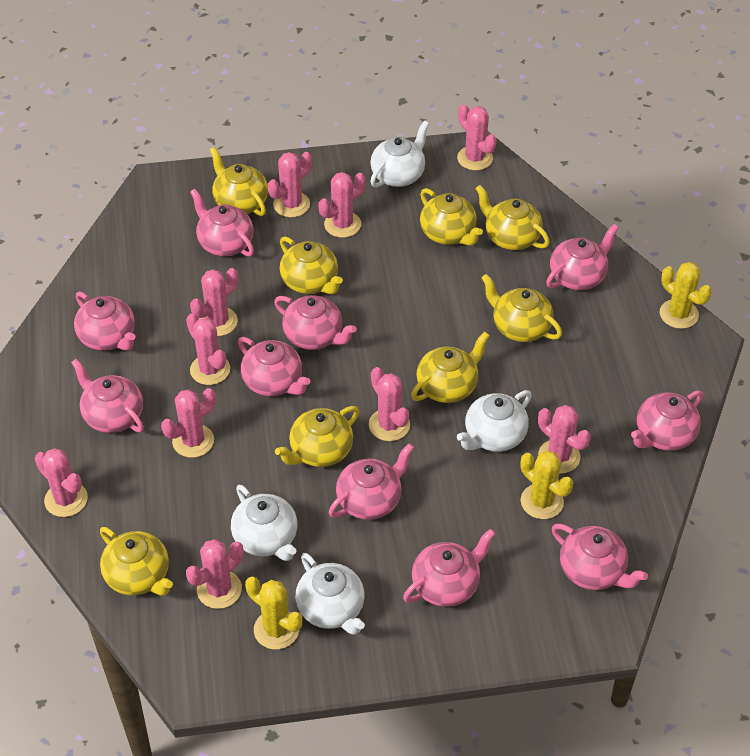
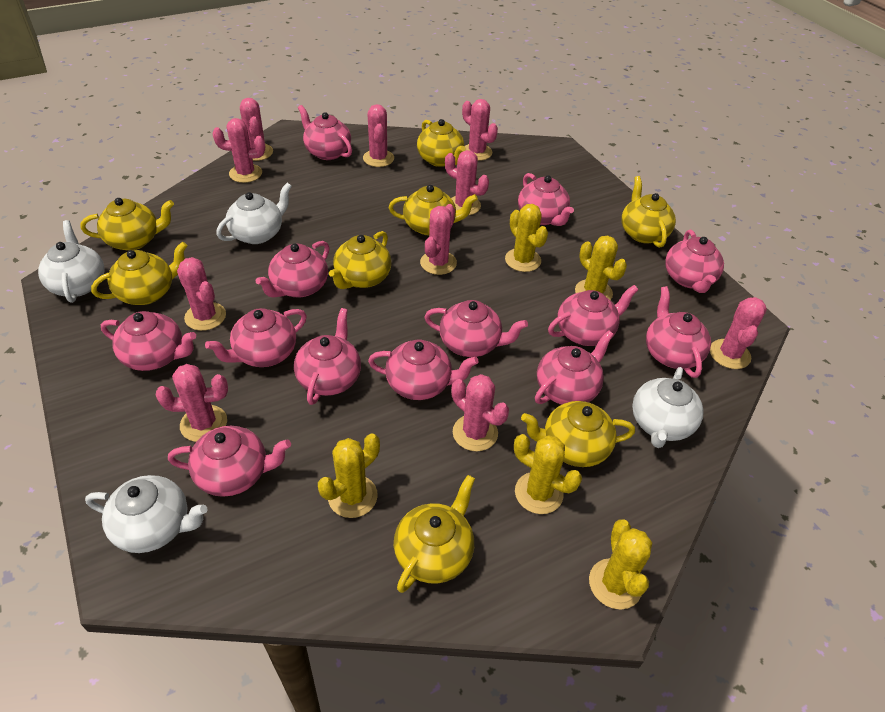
pink teapot: [71,359,144,433] [74,291,136,351] [190,189,254,256] [238,337,311,396] [274,295,357,350] [329,443,414,520] [403,529,496,607] [546,224,619,290] [552,524,648,590] [631,390,703,451] = 10 -> [101,311,196,371] [168,426,291,497] [205,308,307,367] [256,241,329,298] [294,308,361,405] [298,105,352,160] [368,340,479,400] [424,300,528,357] [518,173,574,226] [535,330,614,405] [548,285,638,346] [646,286,711,378] [665,230,724,293] = 13
yellow cactus: [245,577,302,649] [520,450,573,519] [660,262,712,329] = 3 -> [318,433,380,518] [505,204,548,272] [514,434,582,514] [575,236,627,300] [589,519,652,610] = 5

